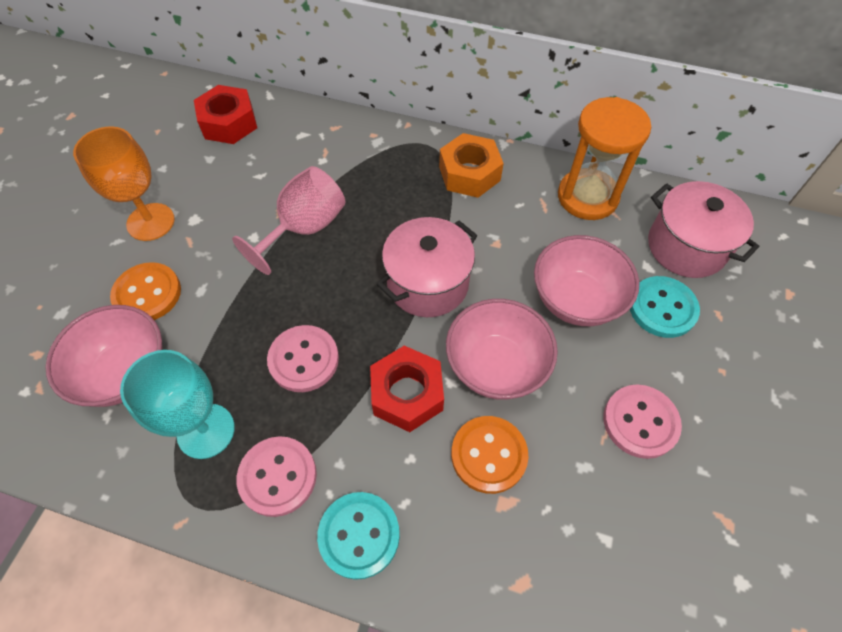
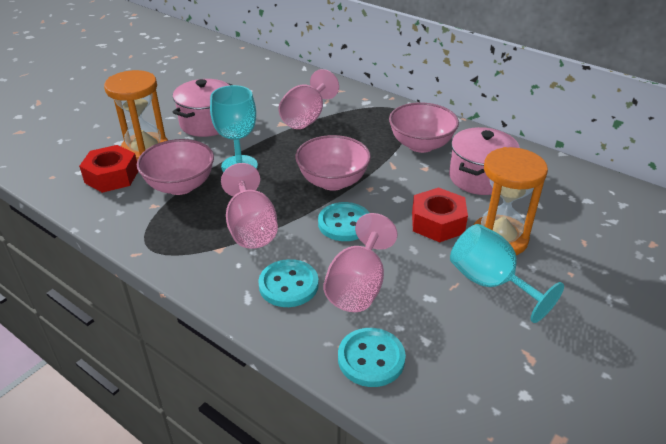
orange button: [110,262,181,320] [451,416,529,494] = 2 -> none = 0
orange goblet: [73,126,175,241] = 1 -> none = 0
orange hourglass: [558,97,651,220] = 1 -> [104,70,168,160] [474,147,548,255] = 2
orange nut: [439,133,504,198] = 1 -> none = 0
pink button: [236,436,317,517] [267,325,339,392] [603,385,682,459] = 3 -> none = 0
pink goblet: [232,166,345,275] = 1 -> [221,163,278,249] [279,69,339,129] [323,213,398,312] = 3
turquoise button: [317,492,400,580] [630,276,700,338] = 2 -> [258,259,319,307] [318,202,369,241] [338,328,406,387] = 3
turquoise goblet: [120,350,235,459] = 1 -> [210,85,258,172] [450,224,564,323] = 2

